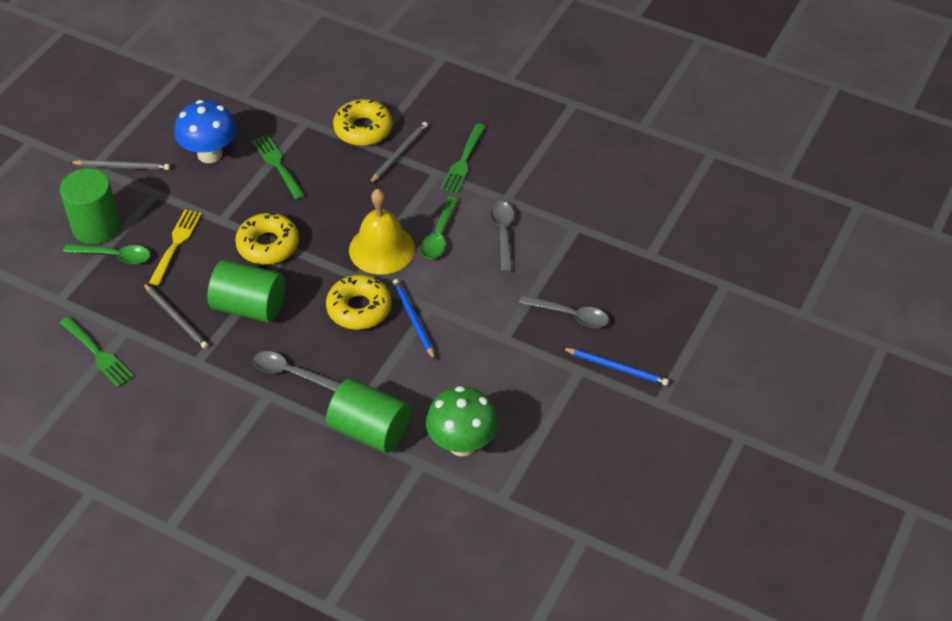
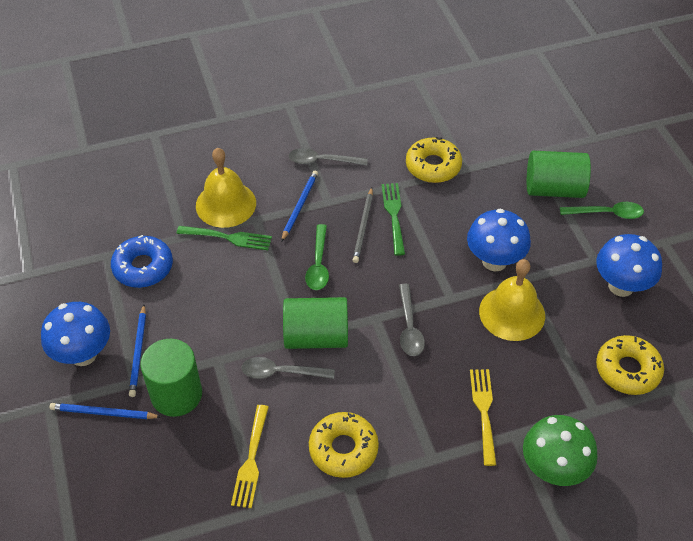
blue donut: none = 0 -> [111,235,173,288] = 1
blue mushroom: [174,100,237,163] = 1 -> [41,302,110,366] [467,209,531,272] [596,234,662,297] = 3
blue pencil: [393,279,435,360] [562,348,669,386] = 2 -> [50,403,161,419] [129,305,146,397] [281,170,318,242] = 3
green fork: [60,316,134,387] [252,135,305,200] [441,123,486,193] = 3 -> [177,226,272,250] [382,183,405,256] = 2
grey pencil: [70,160,170,170] [143,283,208,349] [369,122,428,184] = 3 -> [353,187,373,263] = 1
yellow bell: [349,189,415,275] = 1 -> [196,148,256,228] [479,259,545,341] = 2
yellow fork: [149,210,202,285] = 1 -> [231,405,269,508] [470,369,497,466] = 2

